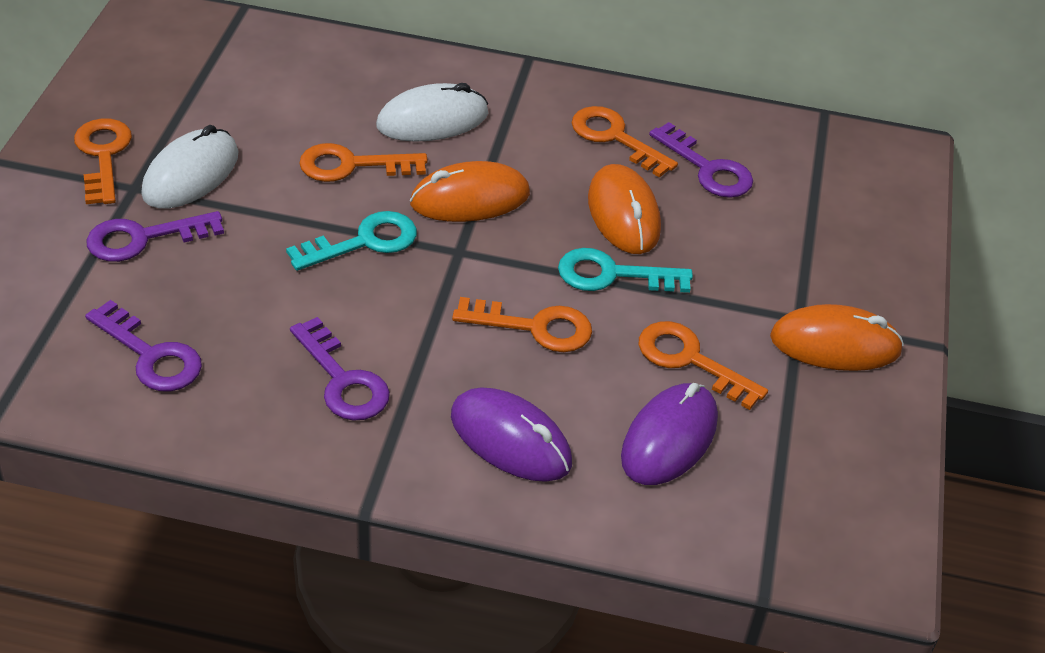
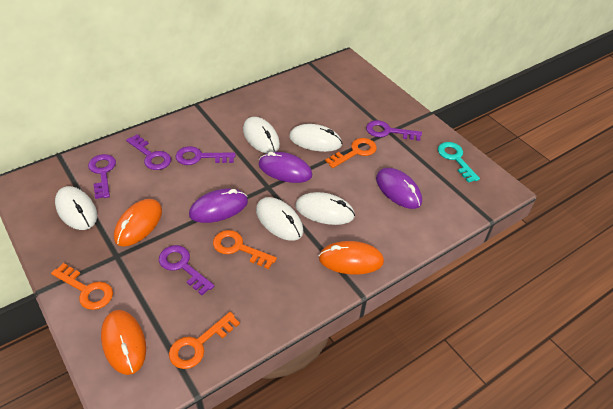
orange key: [74,118,132,204] [299,143,428,182] [452,297,592,352] [572,106,678,178] [639,321,768,410] = 5 -> [51,263,113,310] [169,312,240,369] [213,230,277,269] [325,138,377,168] = 4
purple key: [85,300,202,391] [86,211,224,262] [290,317,390,421] [649,122,753,198] = 4 -> [88,154,116,199] [126,134,171,170] [159,245,214,295] [176,146,236,165] [366,120,422,141] = 5
purple mouse: [451,387,572,482] [621,383,718,485] = 2 -> [189,189,248,223] [259,152,312,183] [376,168,422,209] = 3
turquoise key: [286,211,417,271] [558,248,693,293] = 2 -> [438,142,480,183] = 1
white mouse: [141,125,239,209] [376,83,488,142] = 2 -> [55,186,97,230] [243,117,280,154] [256,197,304,241] [289,124,342,152] [295,192,355,225] = 5

